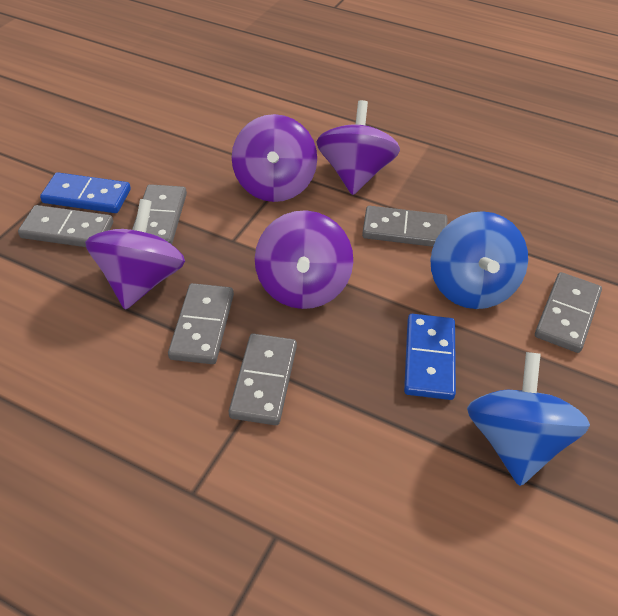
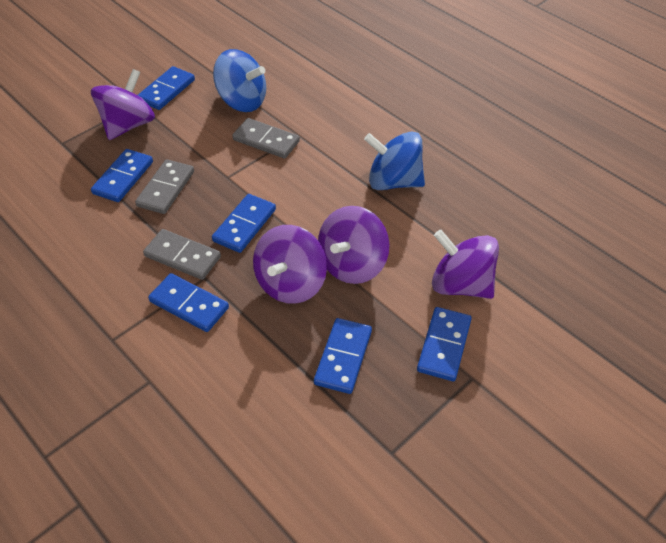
blue domino: [40,172,131,213] [404,314,456,400] = 2 -> [91,149,153,202] [138,66,195,110] [148,273,229,332] [212,194,276,253] [314,318,372,394] [417,307,472,381] = 6
grey domino: [18,205,113,247] [132,184,187,244] [168,283,234,364] [229,334,297,425] [362,206,447,247] [535,272,602,353] = 6 -> [135,159,194,214] [143,229,221,280] [232,118,300,158] = 3

